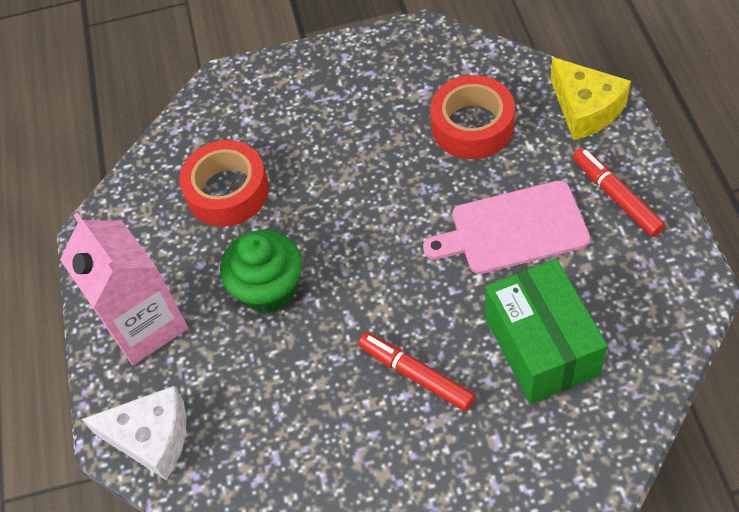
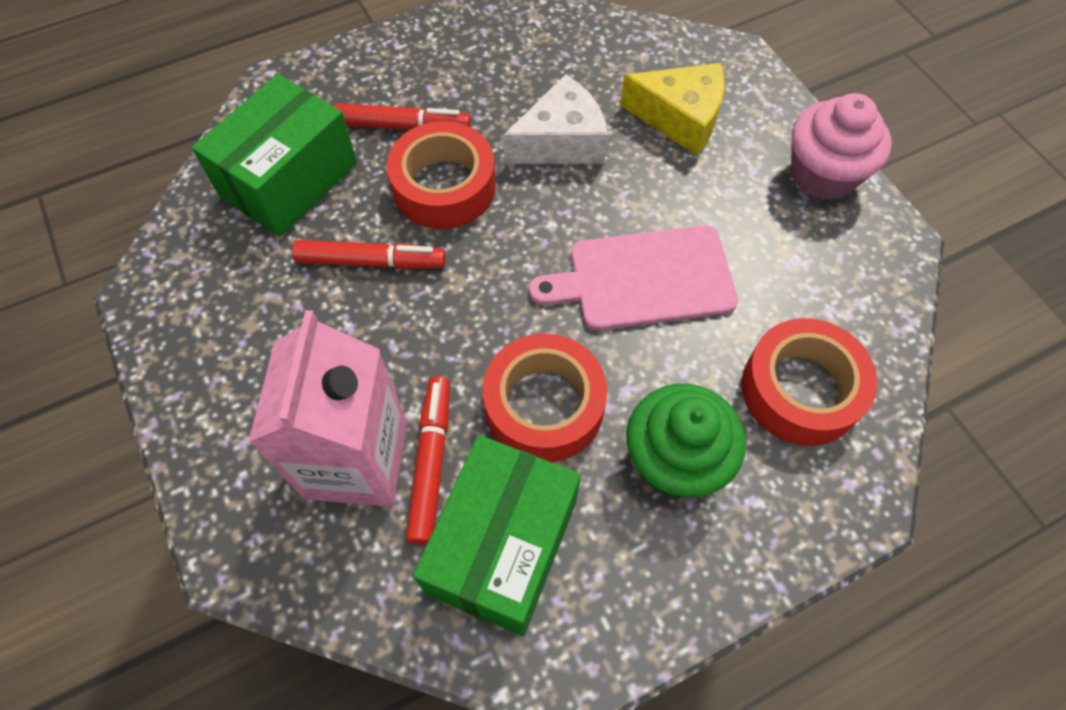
green box: [485,259,608,404] = 1 -> [192,74,357,237] [413,435,581,636] = 2
pink cupcake: none = 0 -> [791,93,892,200] = 1
red marker: [358,332,475,411] [573,148,665,237] = 2 -> [292,240,446,269] [334,103,471,130] [406,376,450,545] = 3
red tape: [179,140,269,227] [430,75,515,159] = 2 -> [387,121,496,229] [483,334,607,462] [742,318,877,446] = 3

